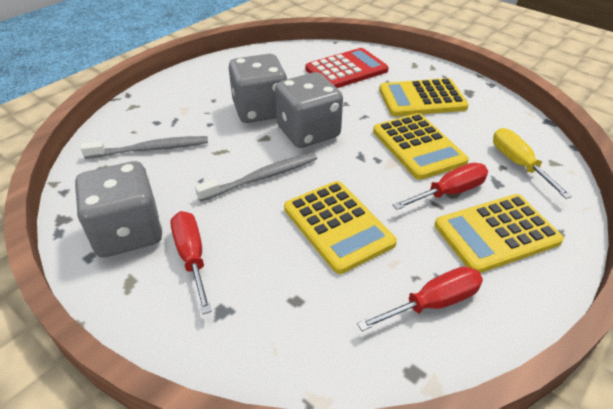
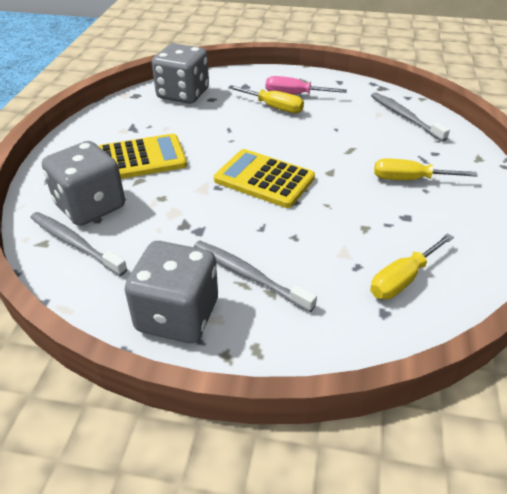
grey toothbrush: [80,136,208,159] [195,153,317,202] = 2 -> [30,212,127,276] [194,241,317,312] [371,92,450,142] = 3
pink screwdriver: none = 0 -> [266,76,347,94] = 1
red calculator: [305,48,389,88] = 1 -> none = 0
red screwdriver: [170,211,212,314] [357,266,483,331] [393,163,488,210] = 3 -> none = 0
yellow calculator: [284,181,397,274] [373,113,469,180] [379,78,469,116] [435,194,564,273] = 4 -> [99,134,187,179] [214,149,315,208] = 2
yellow screwdriver: [493,128,572,199] = 1 -> [228,85,304,113] [370,233,454,299] [374,158,478,180] = 3

